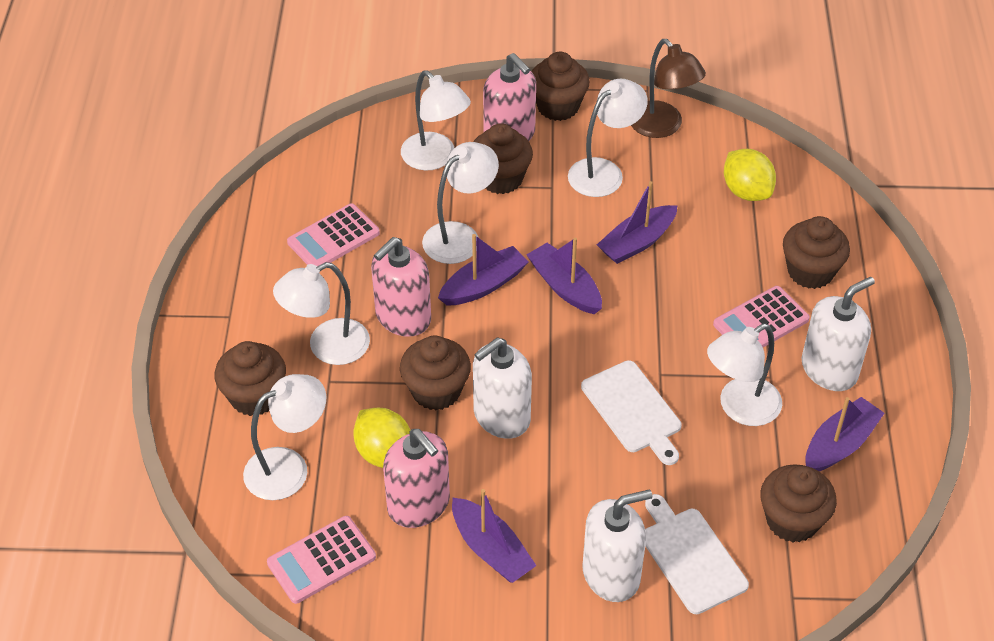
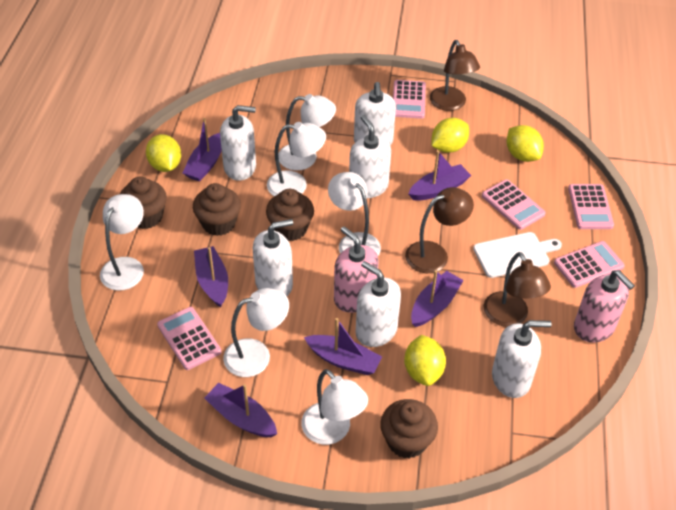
brown cupcake: [215,341,286,416] [400,336,471,410] [473,123,533,194] [532,52,590,121] [760,464,837,543] [783,216,850,289] = 6 -> [120,177,167,229] [193,183,241,236] [266,189,314,241] [380,399,438,459] = 4
brown lamp: [631,39,706,138] = 1 -> [405,187,474,273] [430,40,480,111] [483,252,551,327] = 3
pink calculator: [267,516,376,604] [287,203,380,266] [713,286,810,347] = 3 -> [157,307,221,370] [393,80,426,119] [482,179,546,230] [554,241,625,288] [568,184,614,229] = 5
pink soap dispenser: [371,237,431,337] [383,429,450,528] [483,53,536,141] = 3 -> [334,226,379,313] [574,270,635,343] = 2
purple boat: [438,234,528,305] [452,489,536,583] [527,237,602,314] [597,181,677,264] [805,397,885,472] = 5 -> [183,118,222,181] [194,246,228,307] [204,383,277,437] [304,318,382,375] [408,151,471,201] [411,270,464,327] = 6
white cutting board: [581,360,681,465] [645,494,749,614] = 2 -> [473,232,562,278] = 1
white soap dispenser: [473,337,532,439] [582,490,652,602] [802,277,875,391] = 3 -> [220,105,256,181] [253,219,293,296] [349,115,391,198] [354,82,396,145] [355,261,401,347] [492,320,551,398] = 6
yellow lemon: [353,408,410,468] [724,149,776,201] = 2 -> [146,134,181,172] [404,335,446,386] [432,118,469,153] [507,125,544,162] = 4

